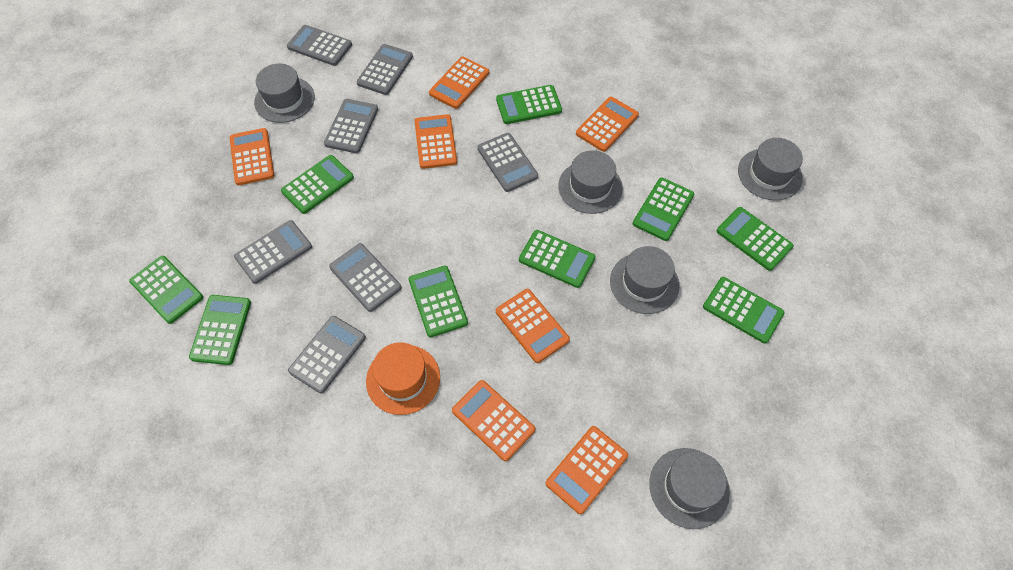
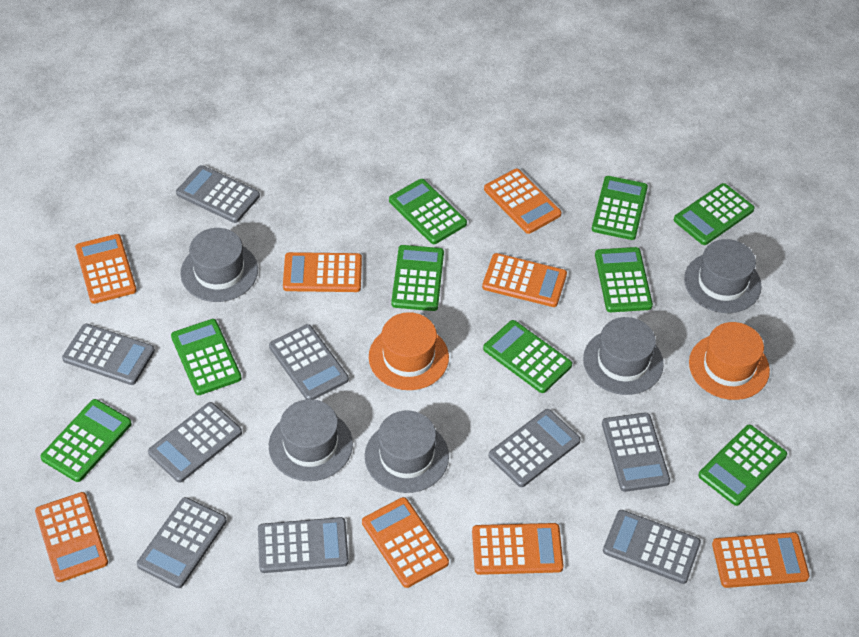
grey calculator: [234,220,312,284] [287,25,352,66] [288,316,366,393] [324,99,378,153] [329,243,402,312] [356,44,413,95] [477,133,538,192] = 7 -> [62,324,155,385] [137,497,227,588] [148,402,242,483] [176,165,260,223] [258,517,349,573] [269,324,349,399] [489,409,580,487] [602,413,670,492] [603,510,701,584] = 9
orange calculator: [229,128,274,185] [415,114,457,169] [429,57,489,109] [452,380,535,461] [496,289,570,363] [546,426,628,514] [576,97,639,152] = 7 -> [35,492,108,582] [75,234,137,304] [283,252,362,292] [362,497,449,588] [472,523,564,575] [482,253,567,307] [484,169,561,234] [712,532,810,588] = 8
orange hat: [366,342,440,415] = 1 -> [369,312,449,390] [689,322,770,400] = 2

